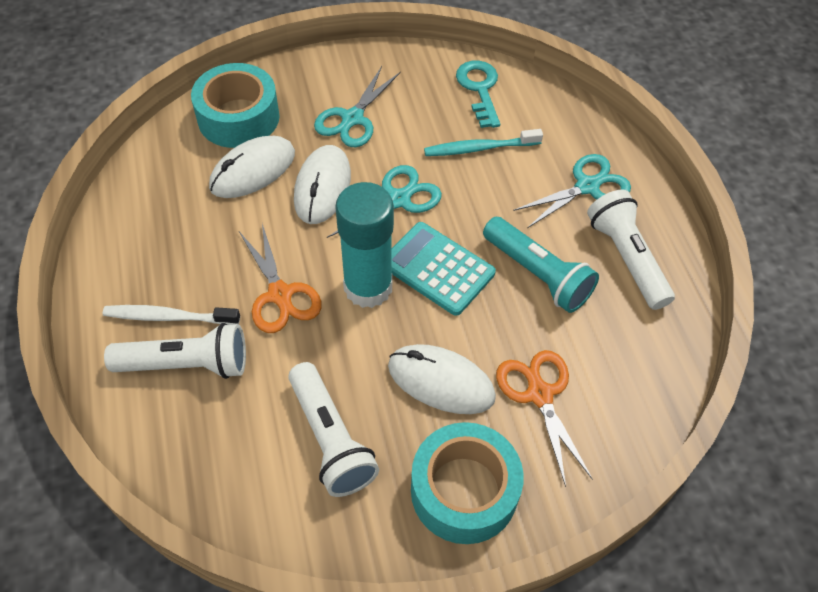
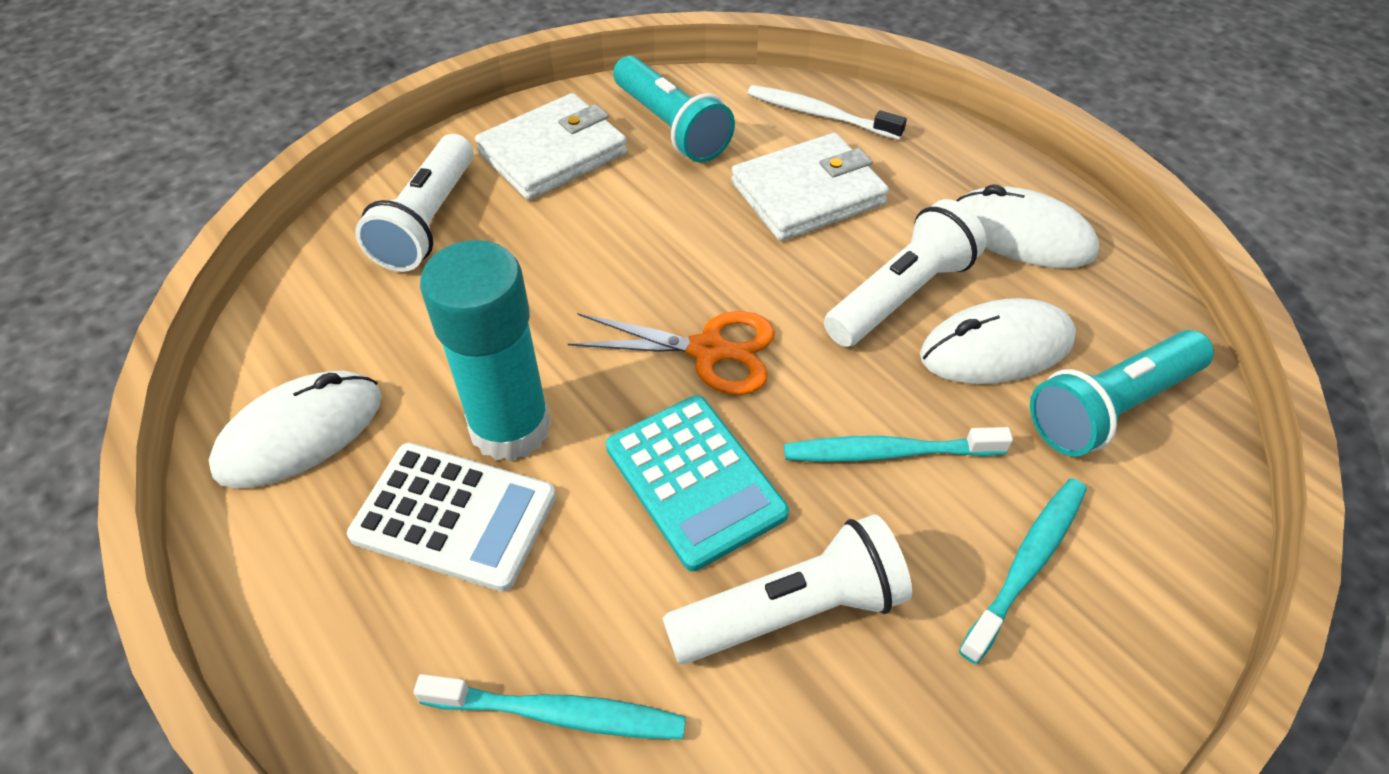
orange scissors: [239,224,322,333] [496,350,593,487] = 2 -> [568,311,775,395] = 1
turquoise flashlight: [483,217,599,313] = 1 -> [613,56,735,163] [1030,330,1214,457] = 2
turquoise key: [456,60,500,128] = 1 -> none = 0
turquoise scissors: [314,66,401,147] [327,165,442,238] [513,154,631,228] = 3 -> none = 0
turquoise tape: [191,63,280,148] [411,422,524,544] = 2 -> none = 0
turquoise toothbrush: [424,129,543,156] = 1 -> [414,674,686,739] [784,427,1013,462] [959,478,1087,664] = 3
white calculator: none = 0 -> [347,443,556,592] = 1
white wallet: none = 0 -> [475,93,627,200] [731,133,889,241] = 2

